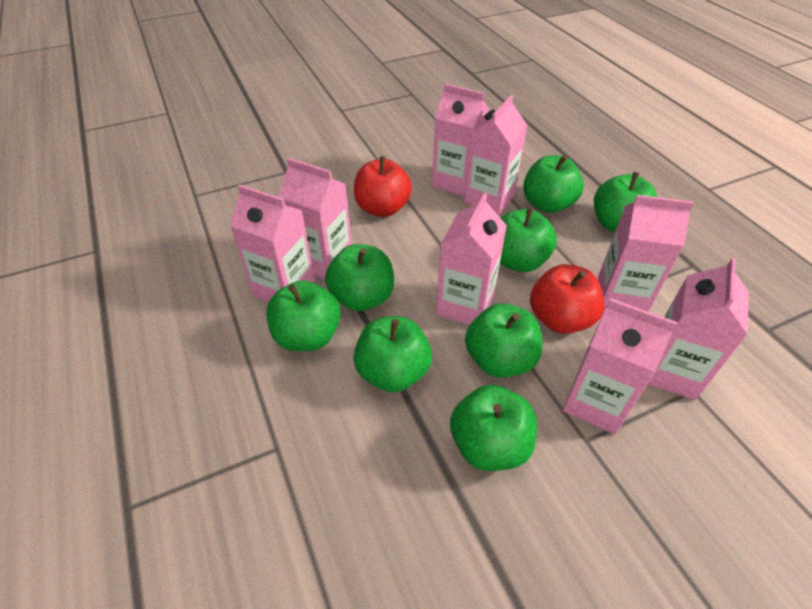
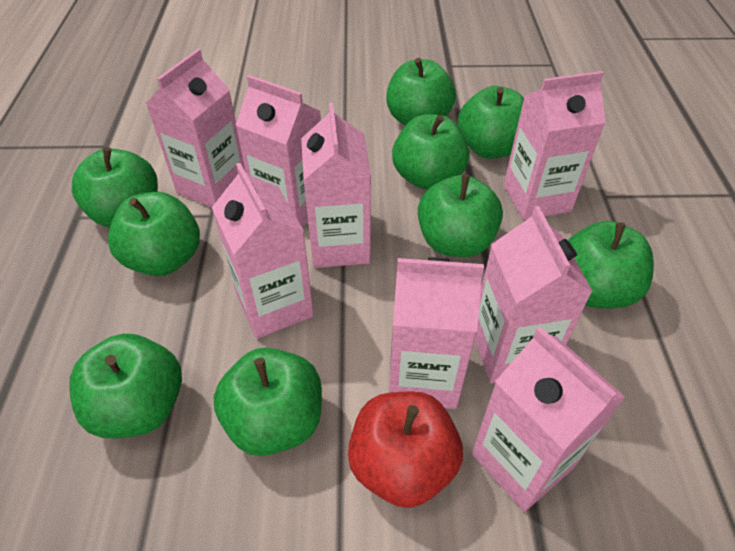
green apple: [266,280,341,351] [325,244,394,311] [353,316,432,392] [450,385,537,471] [465,303,542,378] [500,207,557,272] [523,155,584,213] [594,172,657,232] = 8 -> [69,334,182,438] [72,147,158,227] [108,192,200,276] [213,348,322,456] [386,58,456,126] [392,114,469,190] [418,174,503,257] [457,86,524,159] [567,221,654,308] = 9
red apple: [354,156,412,217] [530,264,605,334] = 2 -> [348,391,463,508] = 1

